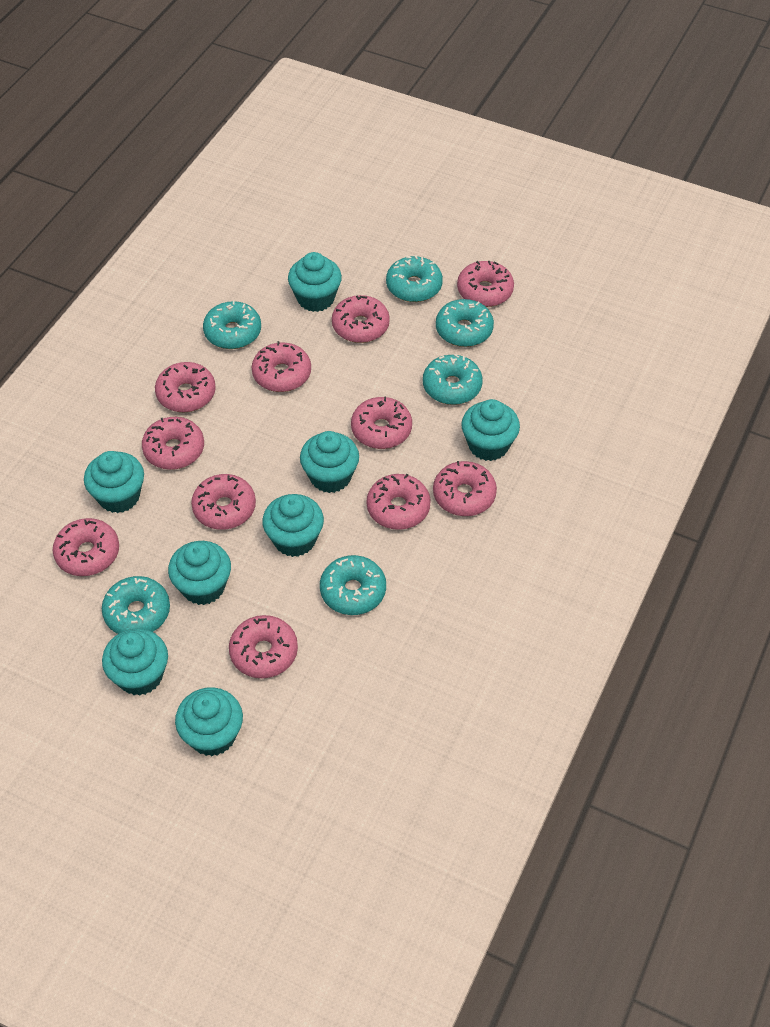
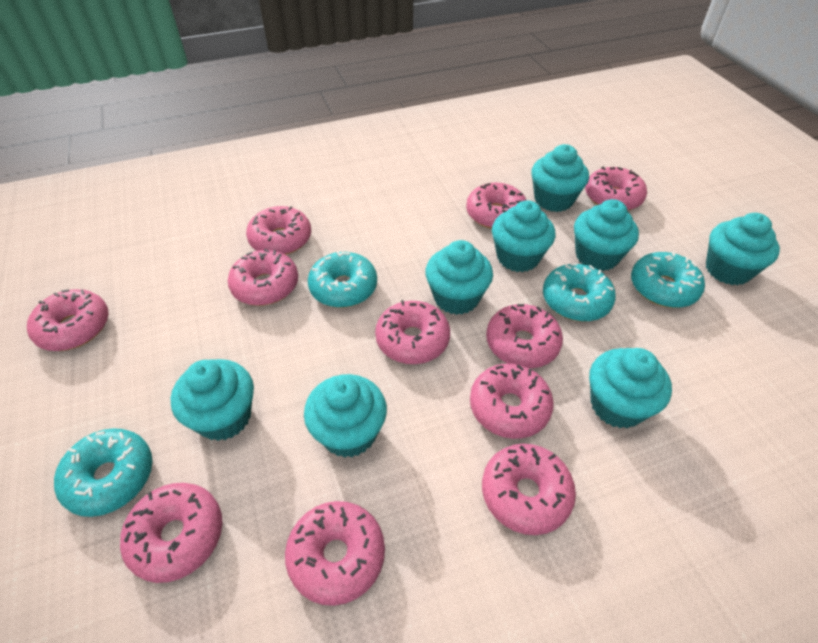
turquoise donut: [102,576,170,634] [203,300,261,349] [320,555,386,615] [386,255,443,302] [423,354,483,405] [436,299,494,347] = 6 -> [54,428,153,517] [308,252,377,308] [543,263,616,322] [631,252,705,308] = 4

